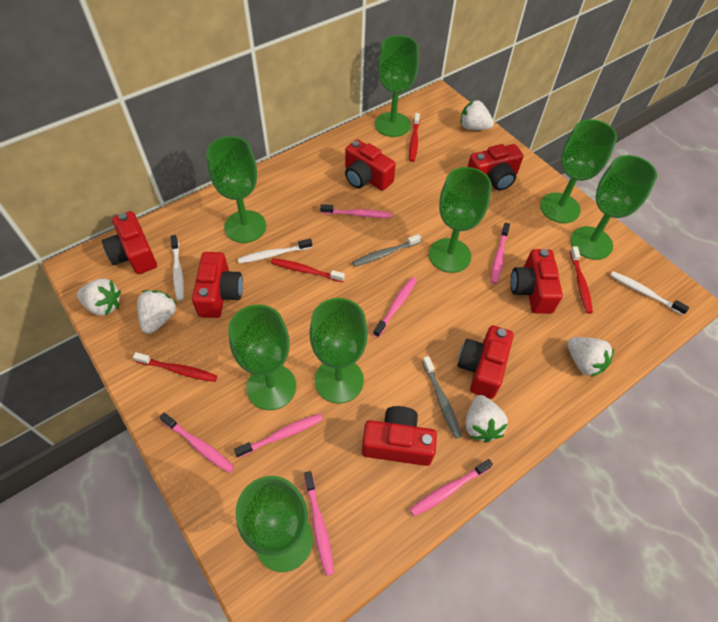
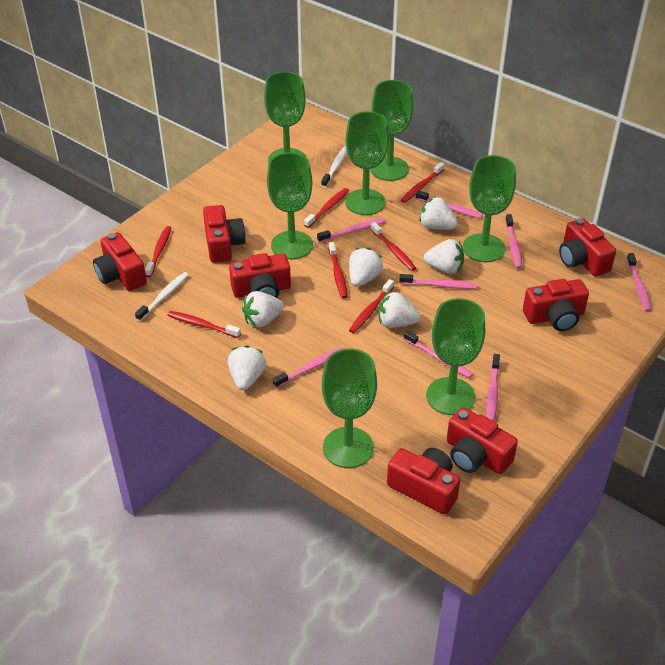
green goblet: [206,136,266,243] [228,304,296,410] [236,476,313,572] [309,298,368,404] [375,35,419,137] [429,167,492,273] [540,119,617,223] [570,155,657,260] = 8 -> [264,72,306,163] [267,152,313,259] [322,348,377,468] [345,111,389,215] [370,80,413,181] [426,298,485,415] [463,155,516,262] = 7
grey toothbrush: [352,234,421,267] [422,356,462,439] = 2 -> none = 0
pink toothbrush: [159,413,234,473] [234,414,323,458] [304,471,334,576] [320,204,392,218] [373,277,417,337] [410,459,493,516] [491,223,510,284] = 7 -> [273,347,343,388] [317,218,385,243] [399,274,476,289] [404,330,473,378] [415,190,483,219] [486,354,500,421] [505,214,522,269] [627,253,651,311] = 8
red toothbrush: [133,352,217,382] [271,258,345,282] [409,113,420,162] [570,246,593,314] = 4 -> [145,226,171,277] [167,311,241,338] [304,188,349,228] [328,242,348,299] [349,279,394,333] [370,222,416,271] [401,162,445,203] = 7
white strawberry: [77,278,121,316] [137,290,177,334] [461,100,494,130] [465,395,508,443] [567,337,614,377] = 5 -> [228,346,266,390] [242,291,284,328] [349,248,383,287] [378,291,421,328] [419,196,458,230] [424,239,464,274] = 6
white toothbrush: [170,235,184,301] [238,239,312,264] [610,271,689,315] = 3 -> [135,272,189,321] [321,146,347,188] = 2

